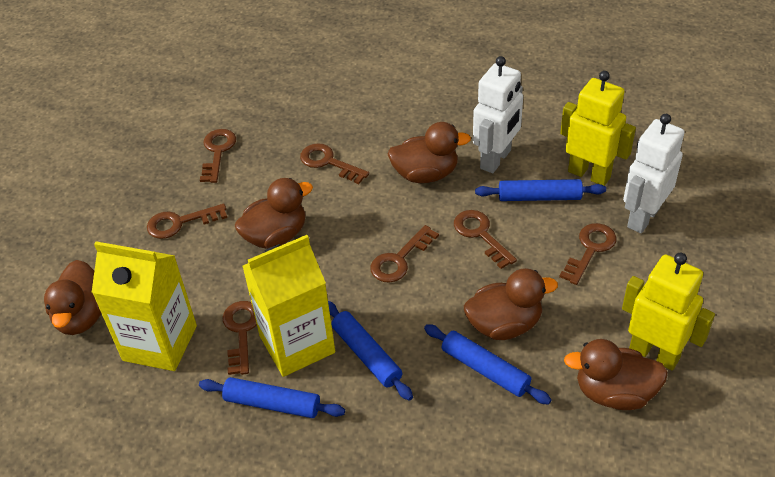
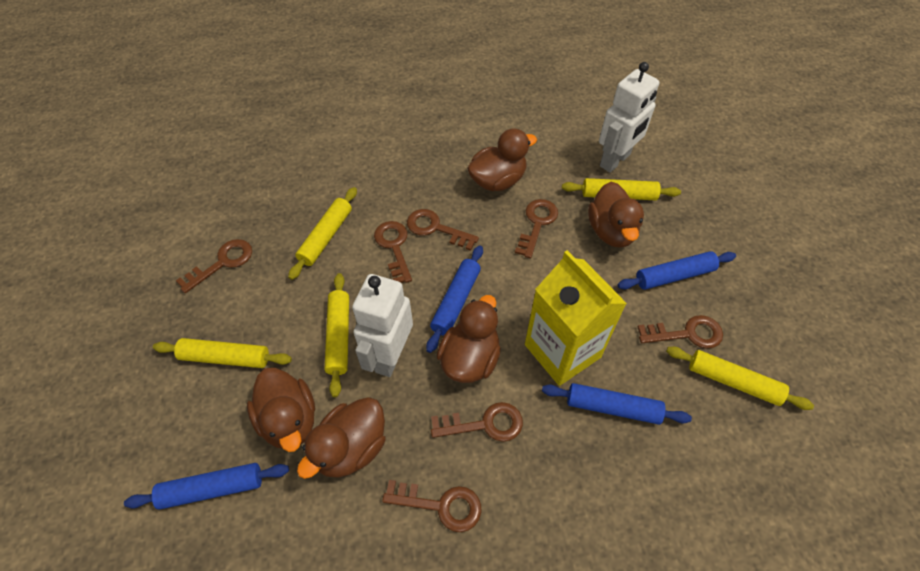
yellow carton: [92,241,197,371] [242,235,335,377] = 2 -> [525,250,627,386] = 1
yellow robot: [560,71,636,186] [622,253,715,370] = 2 -> none = 0
yellow rolling pin: none = 0 -> [153,338,292,368] [288,187,357,280] [325,273,349,397] [562,178,681,200] [666,347,814,410] = 5

